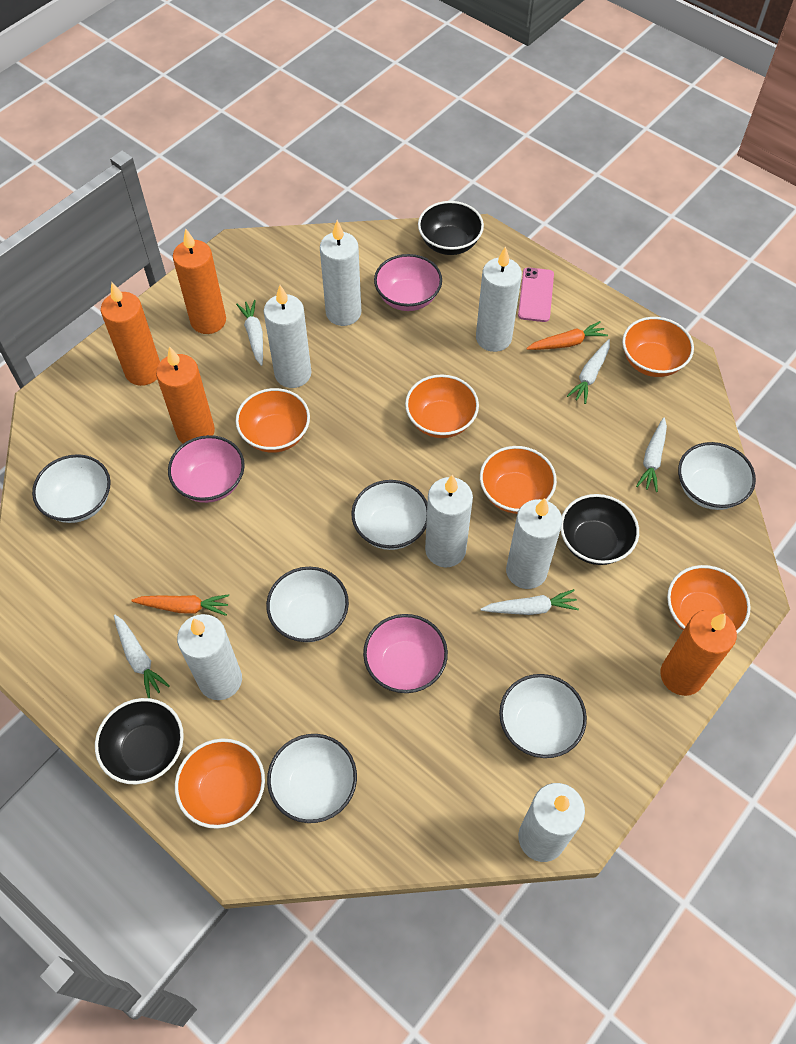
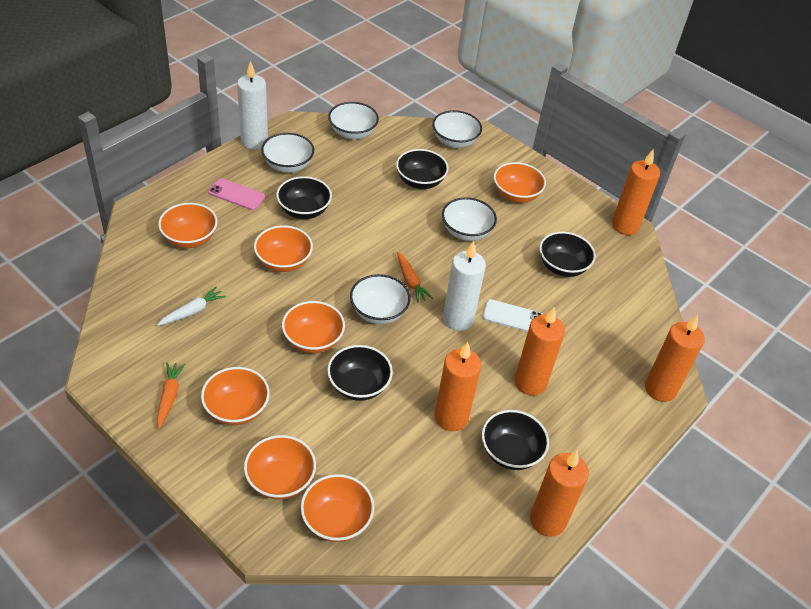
black bowl: [95,698,184,784] [418,201,484,255] [561,494,639,565] = 3 -> [276,176,332,219] [327,345,393,401] [396,149,449,189] [482,410,549,470] [539,232,596,277] = 5
orange bowl: [175,738,265,829] [236,388,310,453] [405,374,479,438] [480,446,557,514] [622,317,694,377] [667,565,751,633] = 6 -> [158,203,217,248] [201,367,270,425] [244,435,316,499] [254,225,313,272] [282,301,345,353] [301,474,374,542] [494,162,546,203] = 7
orange candle: [101,283,160,386] [156,346,215,444] [173,228,226,334] [660,609,737,696] = 4 -> [435,342,481,431] [514,307,565,396] [530,451,589,537] [612,149,660,235] [645,315,705,402] = 5
pink bowl: [168,435,245,503] [363,614,448,693] [374,254,442,311] = 3 -> none = 0
white bowl: [32,454,111,523] [266,567,349,642] [267,734,357,823] [351,480,428,550] [499,674,587,758] [678,442,756,510] = 6 -> [261,133,314,173] [328,102,379,139] [350,274,411,324] [432,110,482,148] [442,197,497,241] = 5
white candle: [177,614,242,700] [264,285,311,388] [320,220,361,326] [425,475,473,568] [476,246,522,352] [506,498,562,589] [518,783,585,862] = 7 -> [237,61,268,150] [443,241,486,331] = 2
white carrot: [114,615,170,698] [236,300,263,366] [480,589,579,615] [567,339,610,404] [636,417,667,492] = 5 -> [157,286,226,326] = 1
white phone: none = 0 -> [482,299,543,332] = 1

